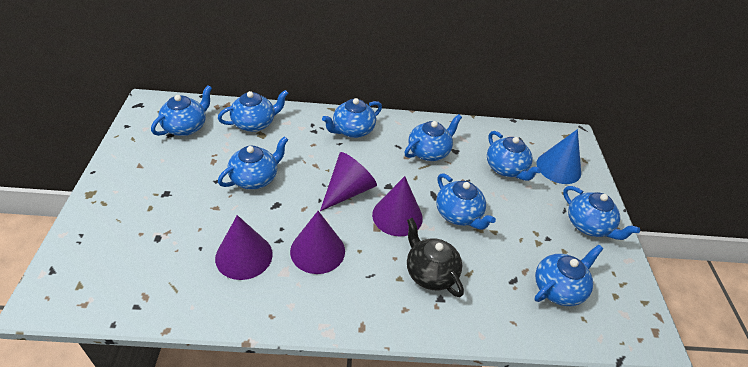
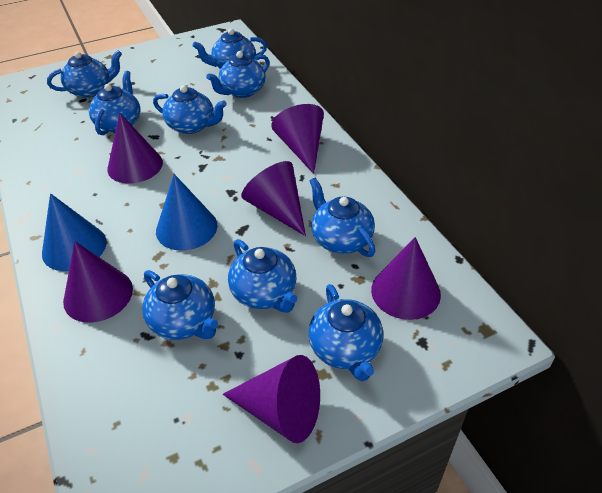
black teapot: [407,218,464,297] = 1 -> none = 0
blue cone: [537,129,581,184] = 1 -> [42,193,107,271] [156,174,218,251] = 2
purple cone: [215,215,273,280] [290,211,345,274] [320,152,377,211] [372,176,423,237] = 4 -> [63,241,133,323] [108,113,163,184] [223,355,320,443] [241,161,306,236] [271,104,324,174] [371,237,441,320] = 6

